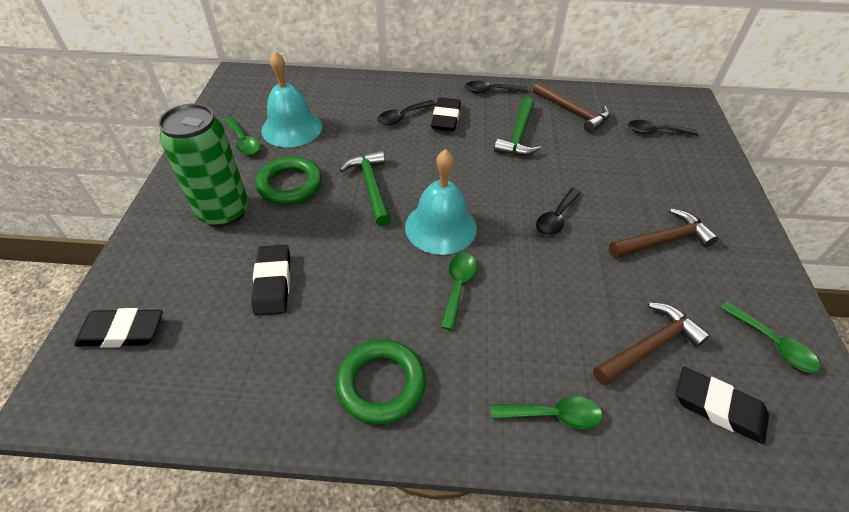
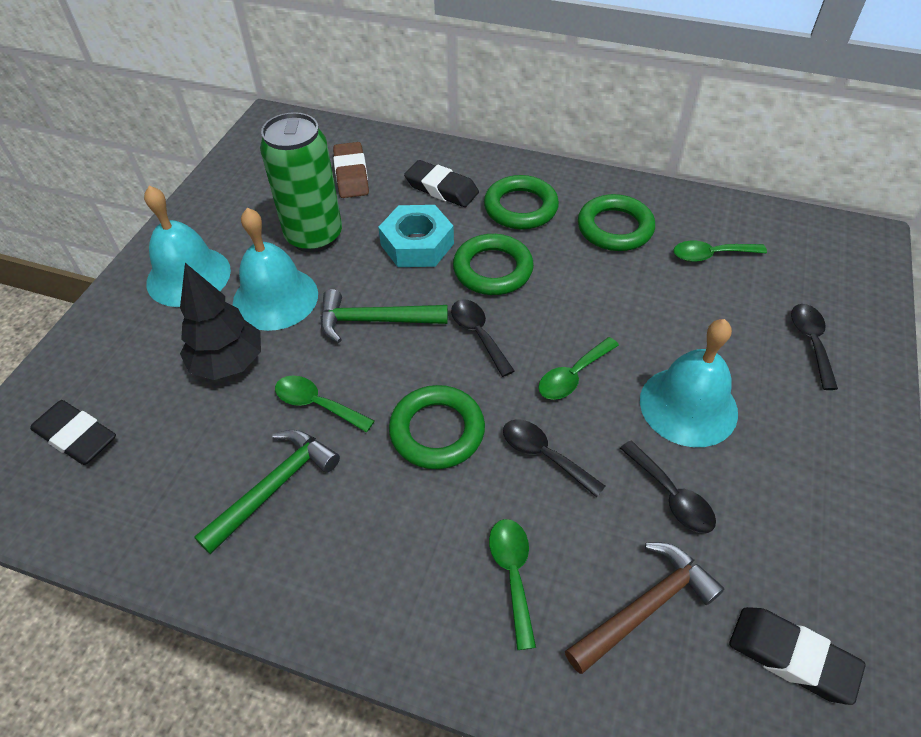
black eraser: [74,308,163,348] [251,245,290,316] [431,97,461,131] [676,367,769,444] = 4 -> [30,400,116,465] [404,160,479,207] [729,607,866,705] = 3
black tree: none = 0 -> [180,263,261,380] = 1
brown eraser: none = 0 -> [333,142,369,198] = 1
brown hammer: [533,82,610,133] [593,303,710,386] [609,209,718,258] = 3 -> [565,542,724,674] = 1
green ring: [255,156,322,205] [336,339,426,424] = 2 -> [389,385,485,469] [453,234,534,295] [484,175,559,230] [578,194,655,251] = 4
turquoise bell: [261,51,322,147] [405,149,477,255] = 2 -> [144,186,231,307] [233,208,318,331] [640,319,738,447] = 3
turquoise nut: none = 0 -> [378,205,454,267] = 1

